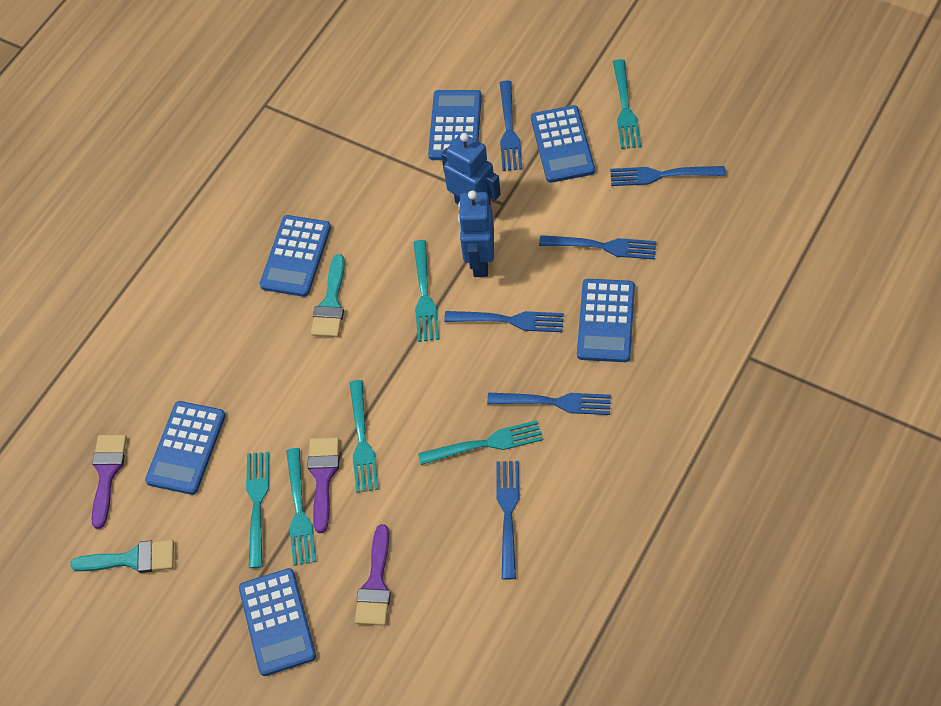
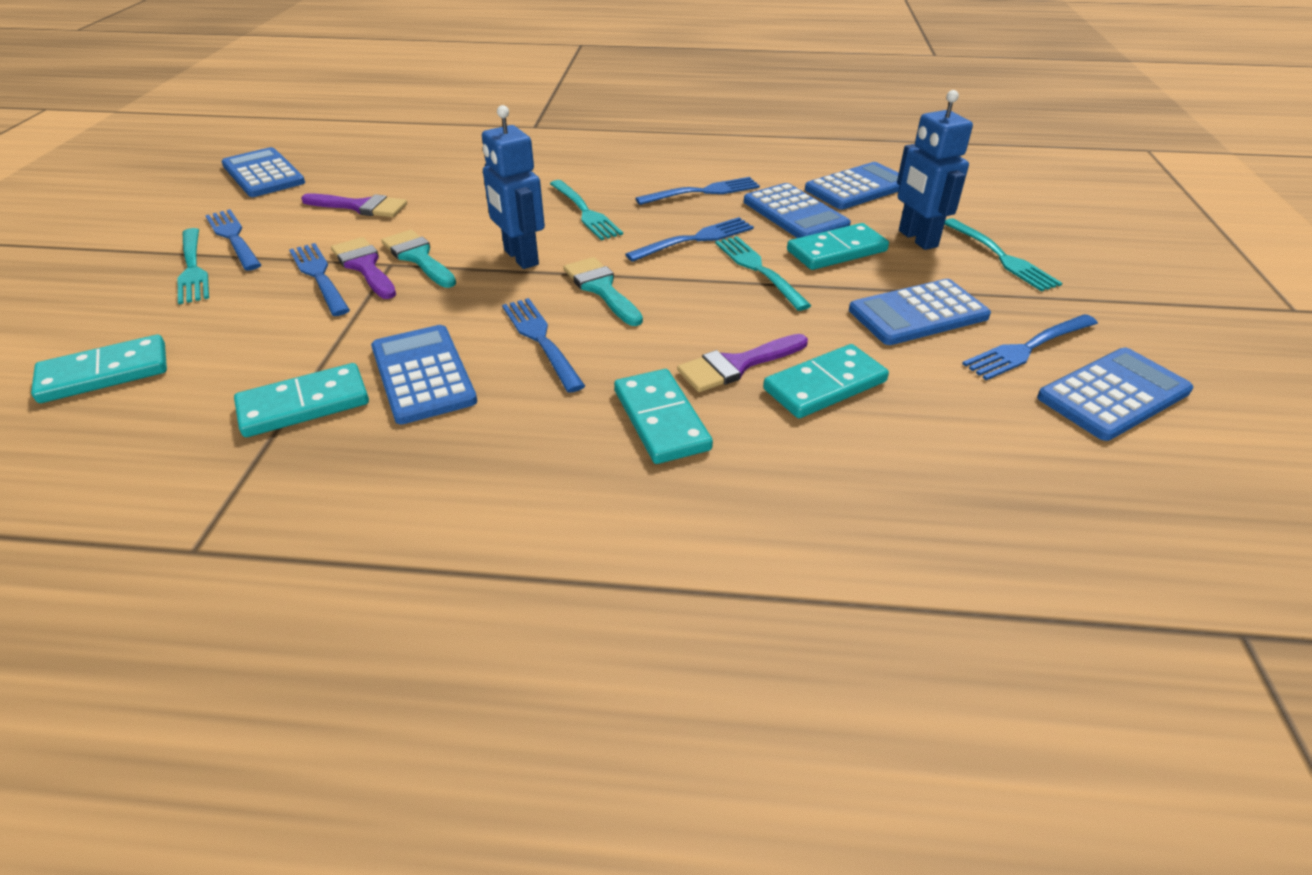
turquoise domino: none = 0 -> [31,335,167,403] [234,363,369,437] [614,369,713,464] [763,344,889,418] [787,223,889,270] = 5
turquoise fork: [246,452,269,568] [286,448,316,566] [349,380,379,493] [413,240,439,342] [418,420,543,465] [613,59,641,149] = 6 -> [177,228,209,304] [550,180,623,240] [715,236,812,311] [945,218,1062,291] = 4

